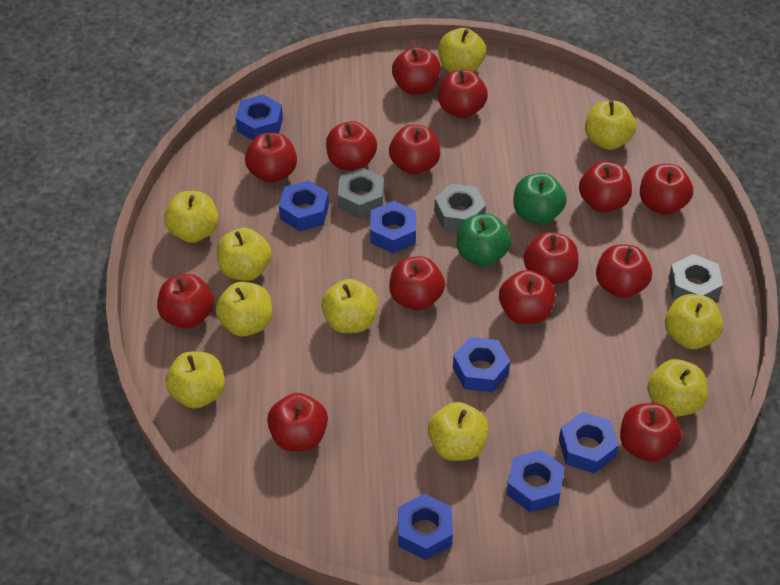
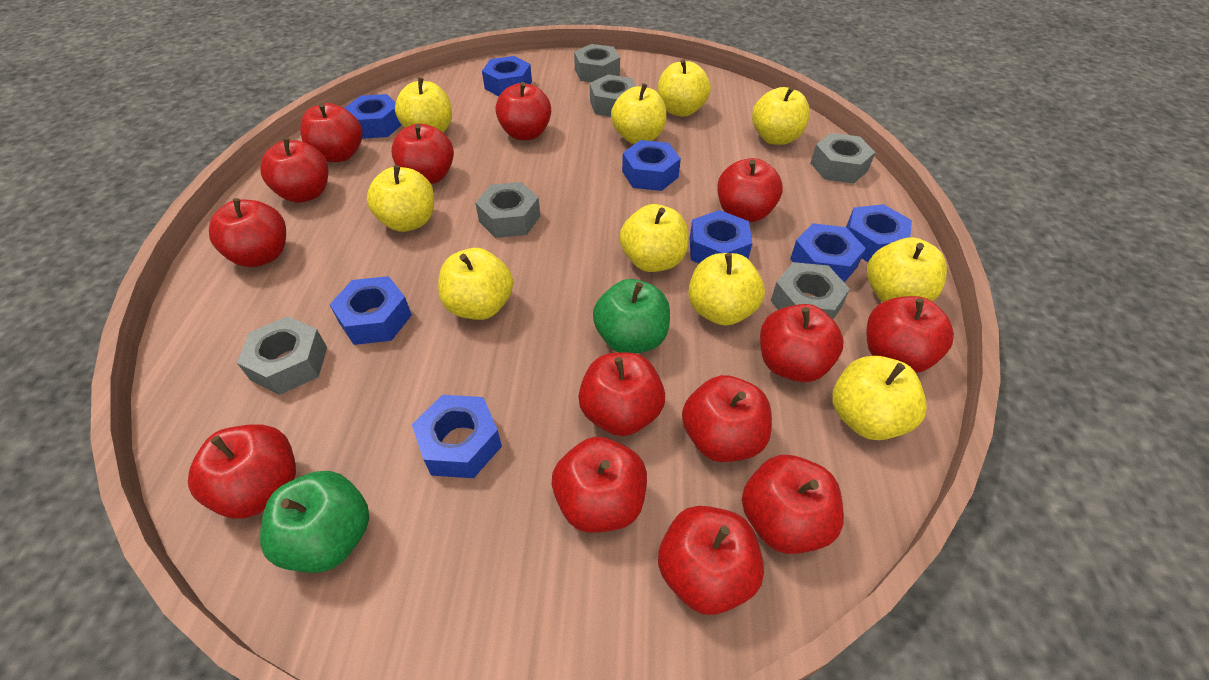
blue nut: [235,95,283,140] [279,180,329,231] [370,201,416,253] [398,494,453,560] [453,337,510,392] [506,450,565,513] [559,412,619,473] = 7 -> [329,276,412,345] [344,94,402,139] [412,395,502,478] [482,56,532,96] [622,140,681,191] [690,210,752,263] [790,223,866,283] [846,204,912,262] = 8
grey nut: [338,167,384,218] [434,184,486,232] [668,254,723,301] = 3 -> [237,316,327,395] [475,182,541,238] [574,44,620,82] [590,74,636,117] [771,262,850,319] [811,133,876,184] = 6

